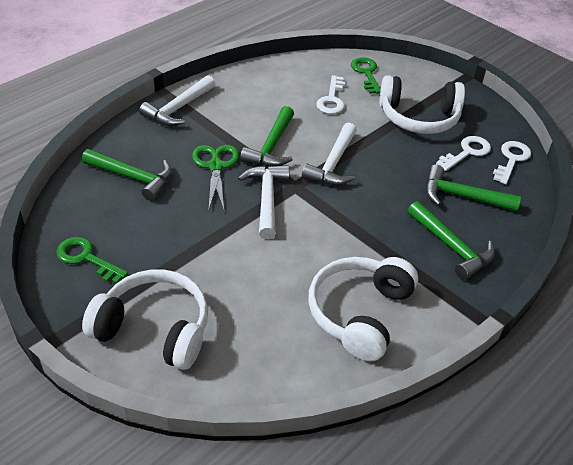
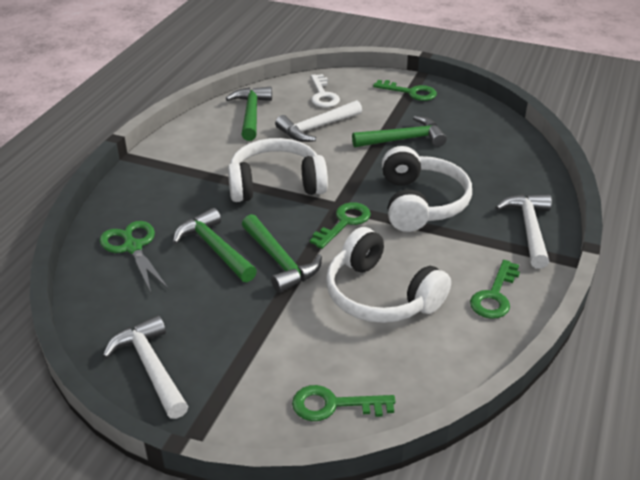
green key: [56,237,128,283] [351,57,381,94] = 2 -> [292,385,396,421] [310,202,371,249] [373,80,437,101] [470,260,520,319] = 4
white key: [316,75,345,114] [436,136,491,171] [493,141,531,184] = 3 -> [311,74,340,108] = 1

